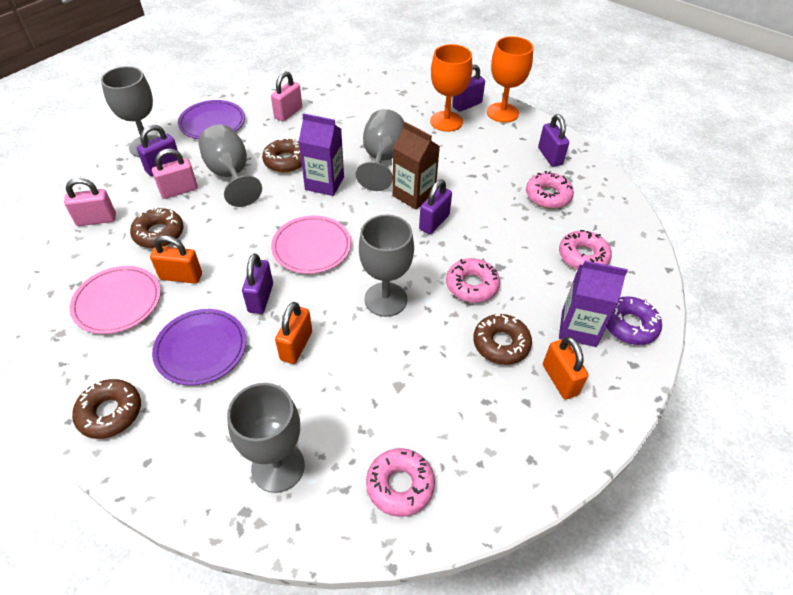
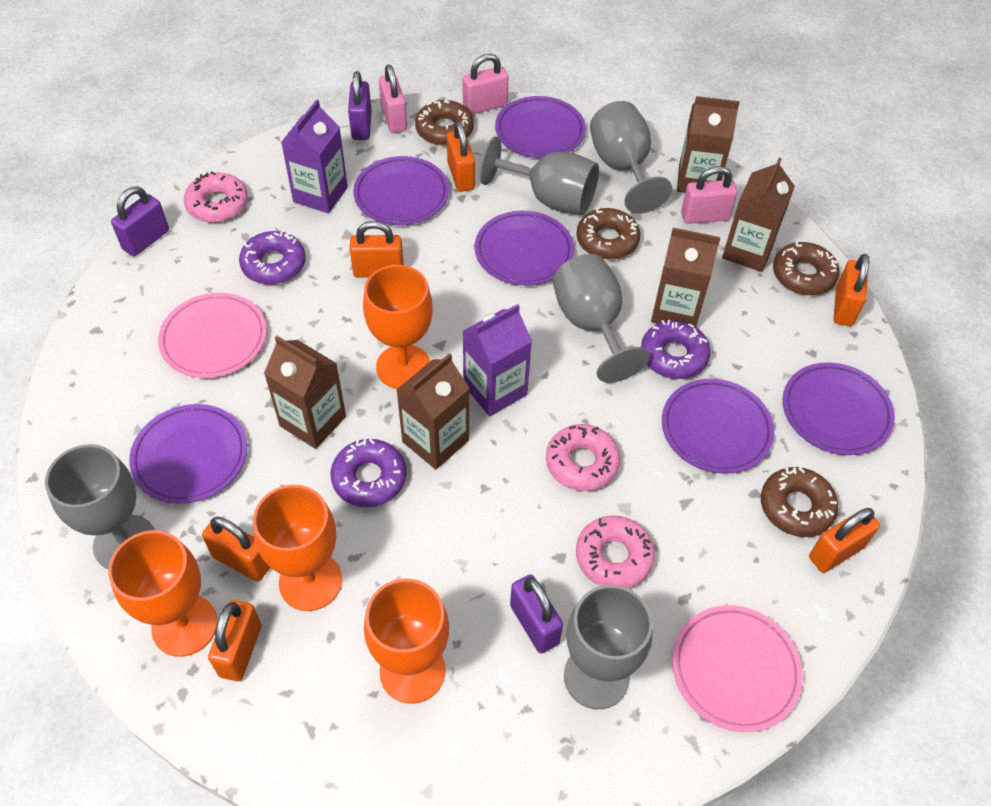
brown carton: [392,122,440,210] = 1 -> [264,336,346,449] [396,353,470,470] [651,228,721,327] [677,96,740,193] [722,158,795,272] = 5
orange goblet: [430,44,472,132] [487,36,533,123] = 2 -> [108,530,218,657] [253,485,342,611] [363,265,433,389] [364,578,449,704] = 4
orange padlock: [150,235,202,284] [275,302,312,364] [543,336,589,399] = 3 -> [202,516,270,582] [208,600,262,681] [350,221,404,278] [447,121,475,192] [809,508,880,573] [834,254,869,326] = 6
pink donut: [366,448,435,517] [446,258,500,303] [526,171,574,209] [559,230,612,270] = 4 -> [184,171,248,223] [546,424,620,491] [576,515,655,589] = 3
purple donut: [607,296,662,345] = 1 -> [239,231,306,285] [330,439,406,507] [641,320,711,379] = 3
purple padlock: [137,125,178,176] [242,254,273,314] [419,179,452,234] [453,65,485,112] [538,114,569,167] = 5 -> [111,186,169,256] [348,71,372,140] [510,574,563,653] = 3
purple plate: [152,309,246,385] [178,100,245,139] = 2 -> [129,404,247,504] [353,156,449,225] [475,211,574,286] [495,96,586,158] [662,379,774,474] [783,362,895,455] = 6

